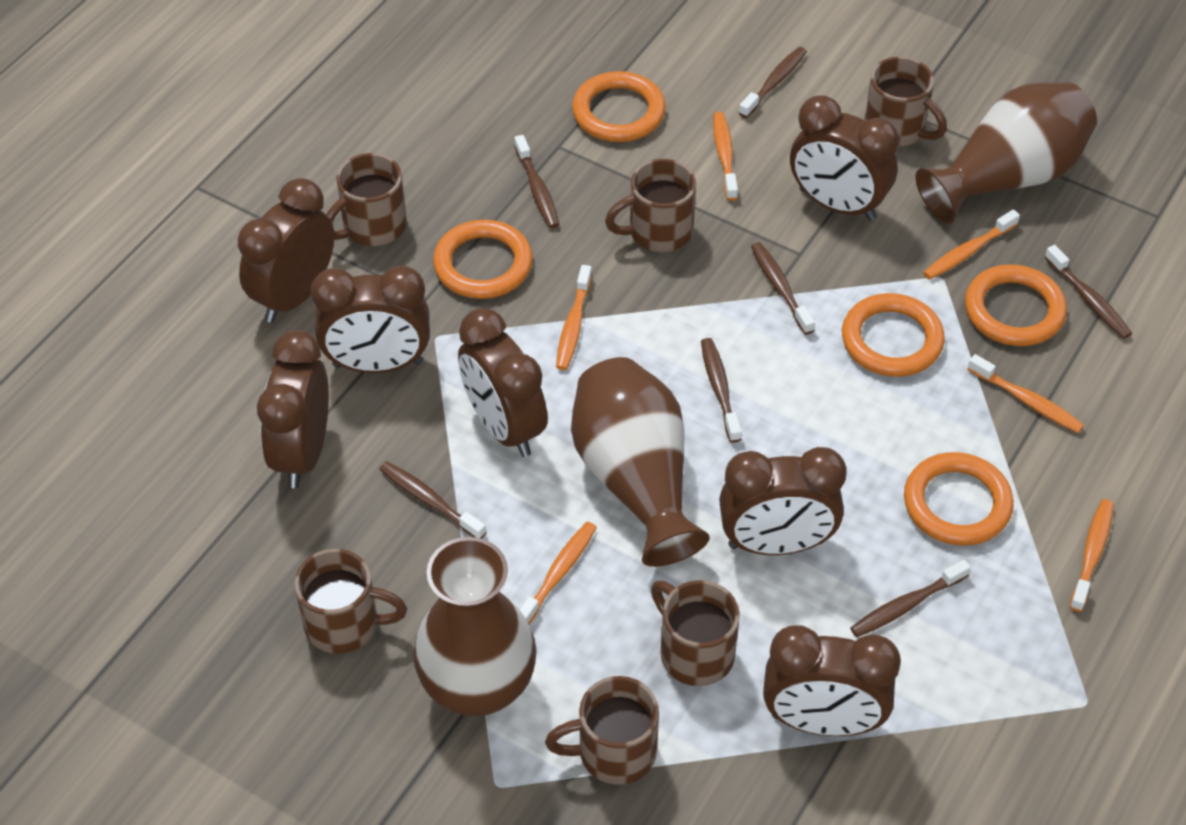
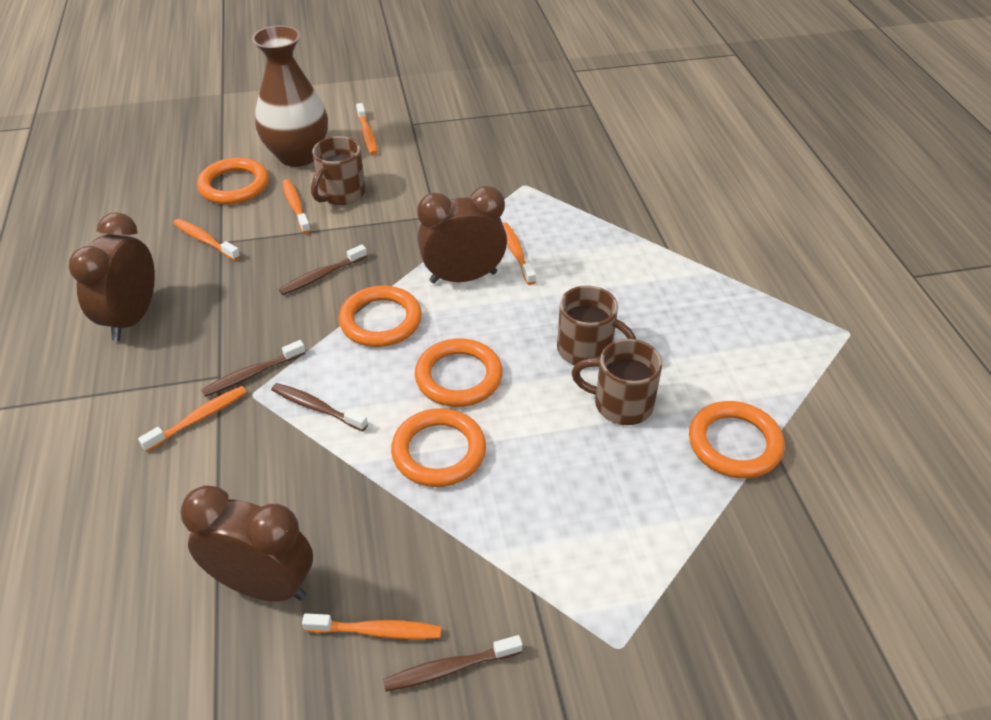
brown clock: [237,178,334,323] [257,330,329,488] [311,266,430,373] [458,308,548,457] [719,447,847,555] [763,625,901,736] [790,95,899,221] = 7 -> [69,213,155,341] [180,485,313,601] [417,186,507,284] = 3
brown mug: [294,549,407,654] [326,153,407,246] [545,676,659,785] [605,159,696,252] [651,580,740,686] [865,57,947,147] = 6 -> [311,136,366,205] [557,286,636,367] [571,339,662,425] = 3
brown toothbrush: [379,461,486,539] [515,135,559,228] [701,338,742,443] [739,47,807,118] [751,242,815,335] [850,560,971,637] [1045,245,1132,339] = 7 -> [201,340,306,397] [271,383,368,431] [279,244,367,295] [383,635,522,691] = 4
brown vase: [413,537,537,716] [571,357,710,567] [916,82,1097,224] = 3 -> [252,25,328,167] = 1

